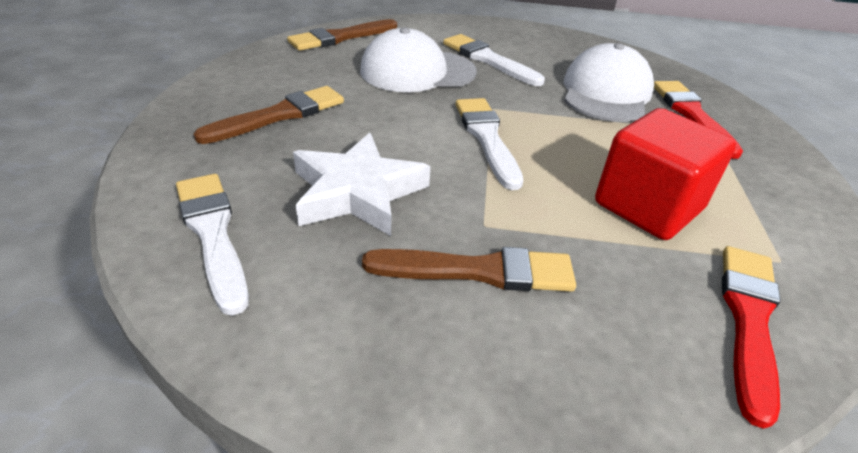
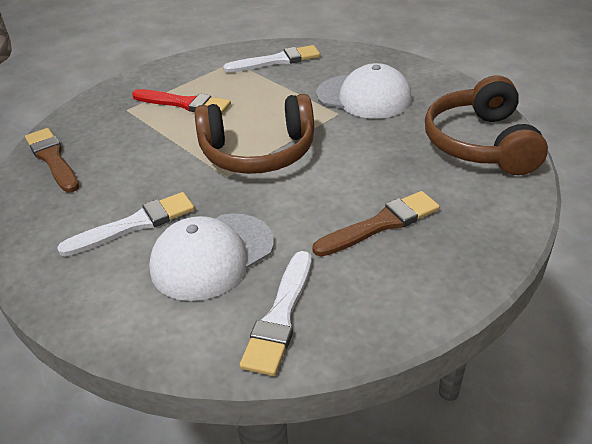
brown brush: [193,86,344,144] [287,19,397,51] [362,247,576,292] = 3 -> [25,128,79,192] [312,191,440,257] = 2
brown headphones: none = 0 -> [195,94,314,174] [425,75,548,175] = 2
red brush: [654,81,743,159] [722,246,781,429] = 2 -> [132,89,231,114] = 1
red cube: [595,108,736,240] = 1 -> none = 0
white star: [293,133,431,236] = 1 -> none = 0

